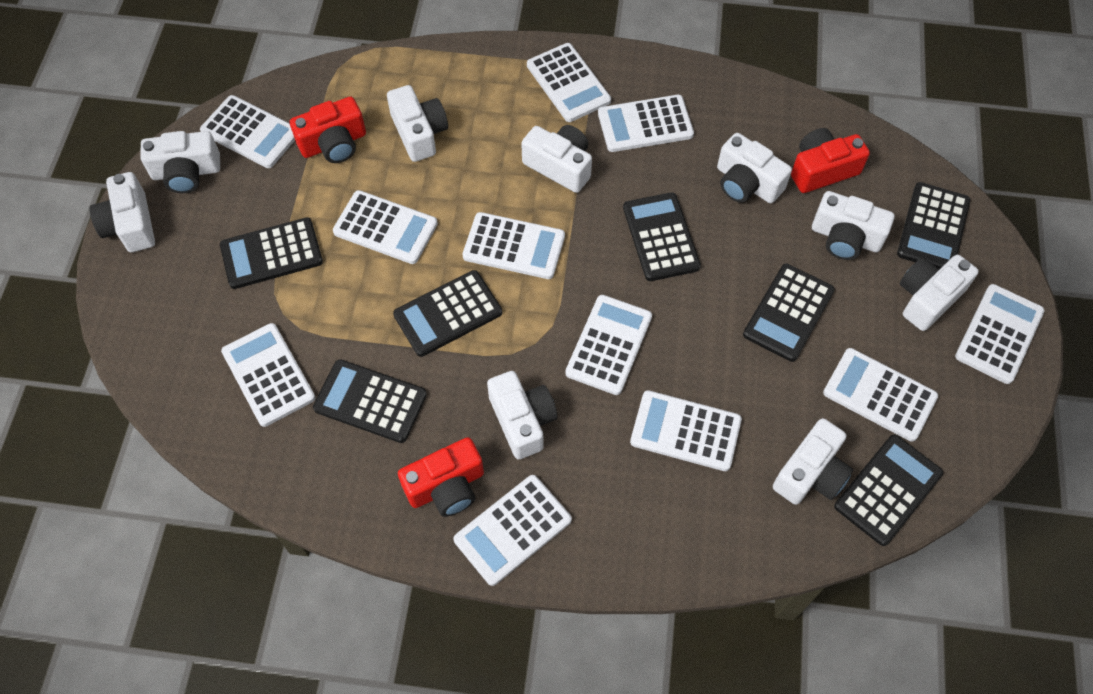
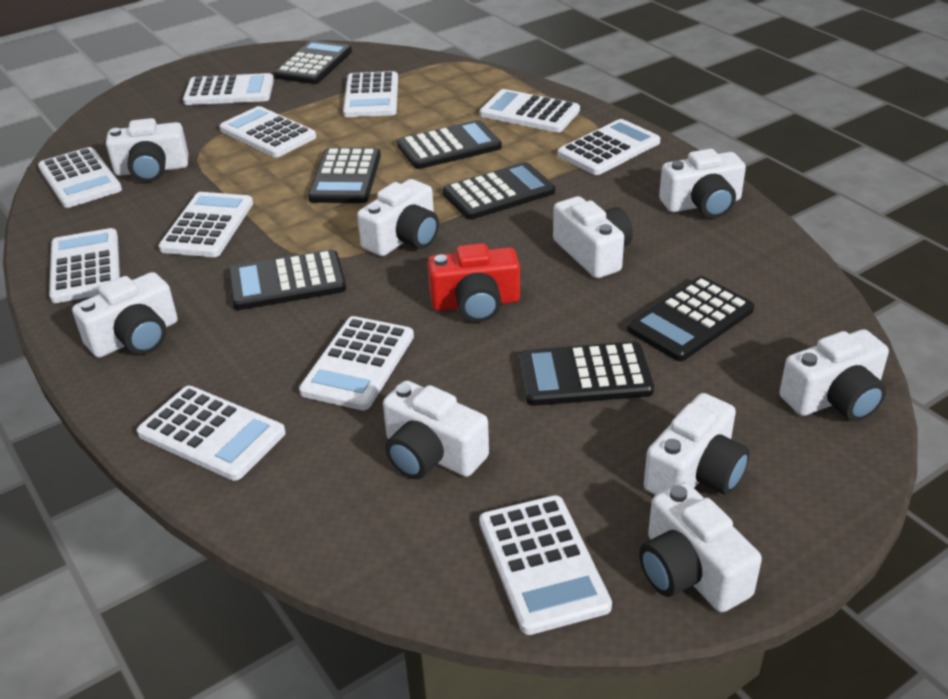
red camera: [290,96,366,163] [398,437,484,517] [791,128,870,193] = 3 -> [427,243,520,322] = 1

